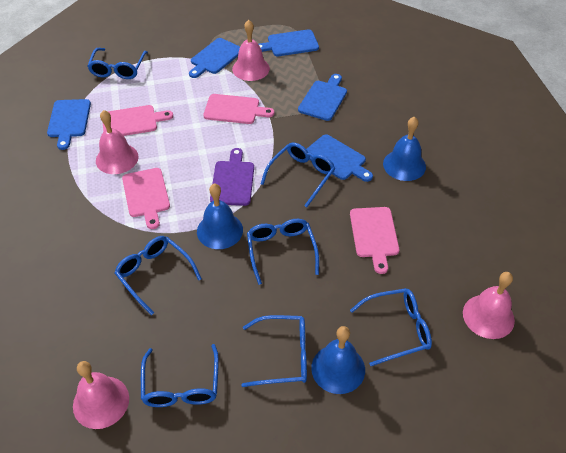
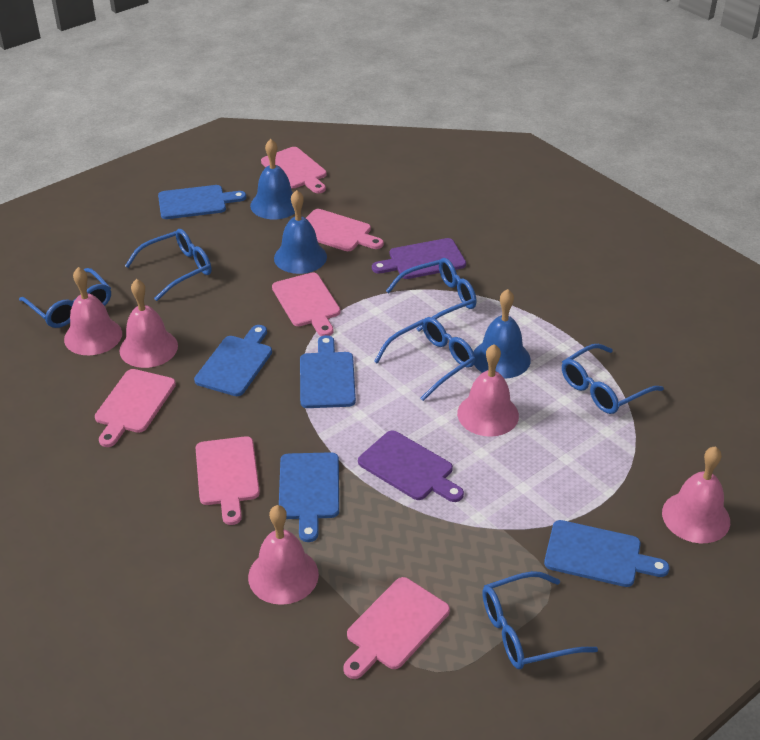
blue glasses: [87,48,148,79] [115,236,202,315] [141,344,219,407] [241,315,307,387] [247,219,319,285] [261,142,335,208] [350,288,432,366] = 7 -> [19,268,111,328] [125,229,212,301] [374,317,475,401] [386,258,477,332] [482,571,598,669] [562,344,664,414] = 6
pink bell: [73,361,129,429] [96,110,139,174] [232,20,270,81] [463,272,515,339] = 4 -> [64,267,122,355] [119,279,178,368] [248,505,319,605] [457,344,519,437] [662,446,730,543] = 5
pink cutting board: [103,105,173,136] [122,168,170,229] [203,94,274,124] [350,207,399,274] = 4 -> [95,369,176,447] [196,436,260,525] [261,147,327,193] [272,272,341,336] [306,209,384,251] [343,577,450,679] = 6
purple cutting board: [210,148,254,206] = 1 -> [358,430,464,502] [372,238,466,279] = 2

